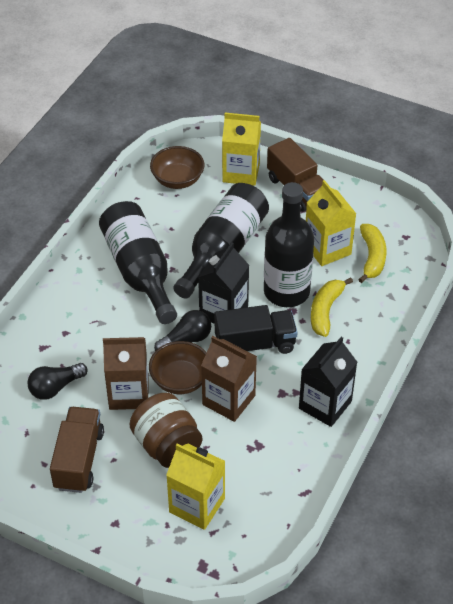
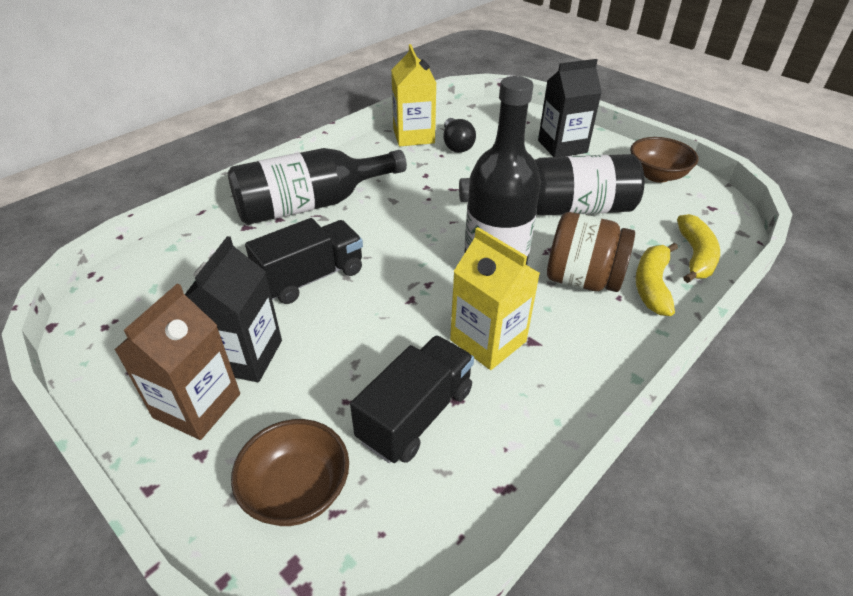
black light bulb: [27,363,88,400] [154,310,211,351] = 2 -> [443,118,476,153] = 1
black truck: [214,305,298,354] = 1 -> [245,218,363,304] [350,335,474,463] = 2
brown carton: [103,337,149,410] [201,336,257,422] = 2 -> [114,284,240,440] = 1
brown truck: [50,407,104,493] [267,138,323,212] = 2 -> none = 0
yellow carton: [166,444,225,530] [222,113,261,186] [306,180,356,266] = 3 -> [391,44,437,146] [450,227,540,370] = 2

